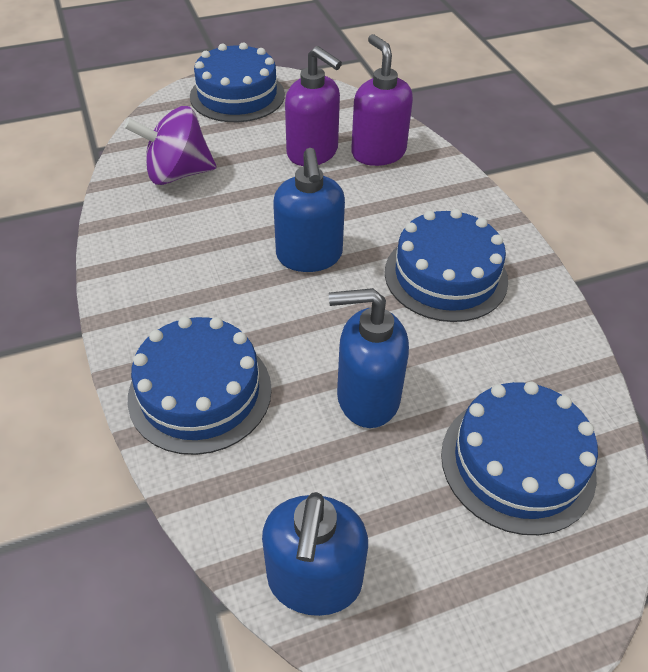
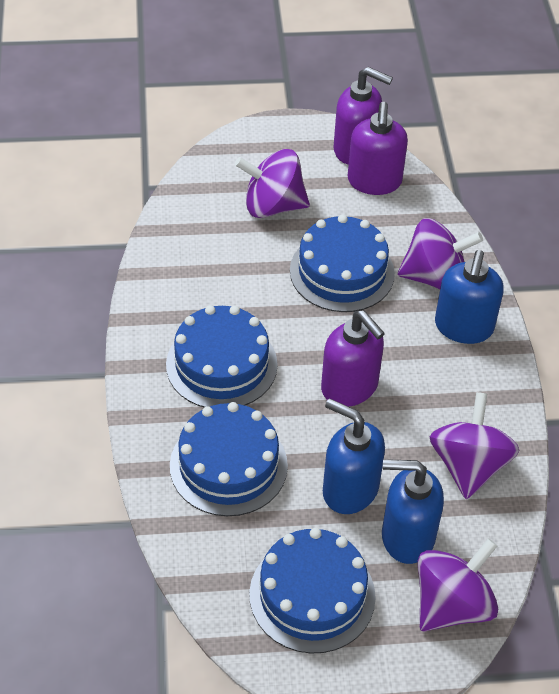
purple soap dispenser: [285,46,342,166] [351,34,413,166] = 2 -> [321,310,385,407] [333,67,393,165] [348,102,408,195] = 3
purple spinning top: [124,106,216,185] = 1 -> [235,149,310,218] [398,218,483,289] [418,538,498,631] [430,392,520,499] = 4

